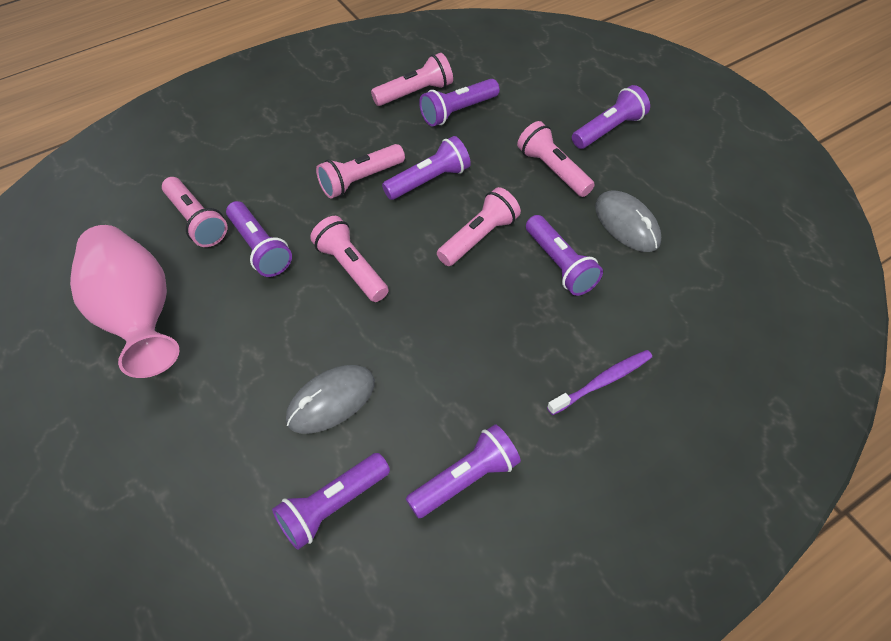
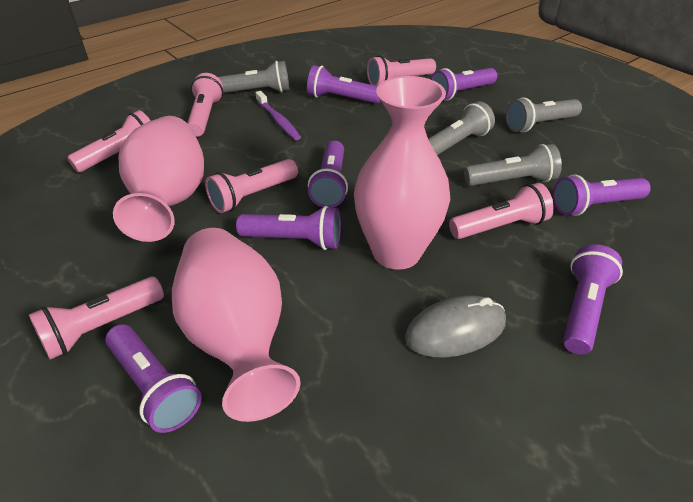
grey flashlight: none = 0 -> [218,61,290,93] [428,101,495,155] [464,144,562,186] [505,97,582,132] = 4
grey mouse: [286,365,375,434] [595,190,661,252] = 2 -> [405,295,506,358] = 1
pink vase: [70,225,180,378] = 1 -> [113,116,204,242] [172,228,301,422] [354,76,450,270] = 3

